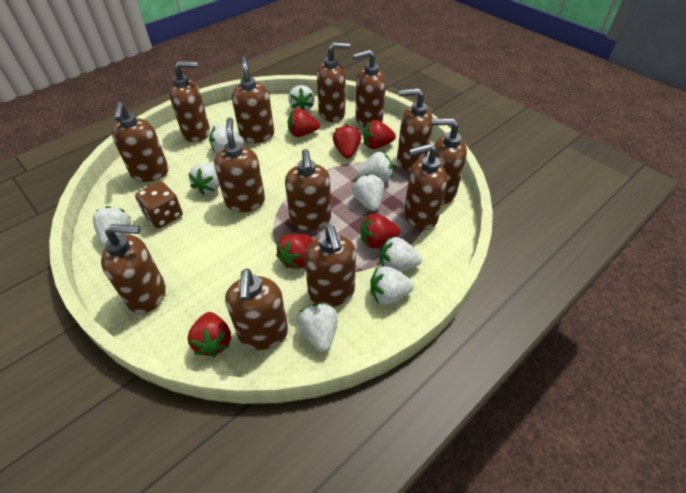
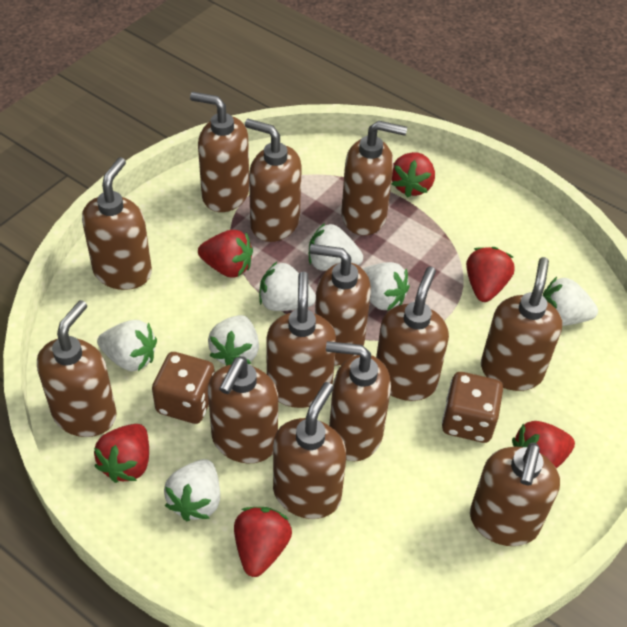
brown dice: [135,181,183,228] = 1 -> [152,352,215,424] [442,372,503,443] = 2
white strawberry: [93,206,131,246] [188,163,220,195] [209,124,244,153] [288,85,315,111] [297,303,338,352] [352,174,384,211] [357,152,393,182] [370,266,414,305] [380,237,422,272] = 9 -> [97,320,157,371] [164,459,220,521] [208,315,259,366] [259,262,316,311] [309,223,363,271] [362,262,410,311] [543,277,598,326] = 7

